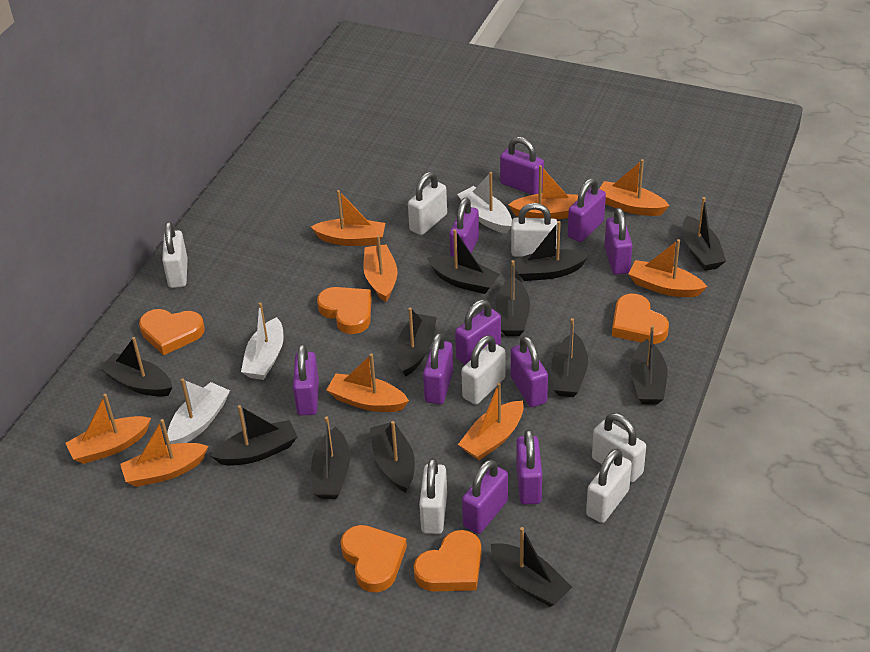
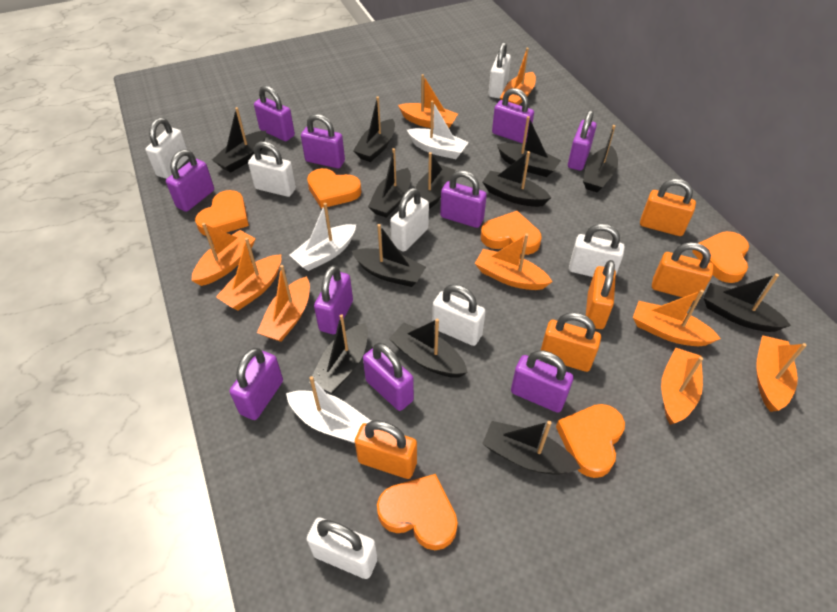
orange heart: [139,309,205,355] [317,287,372,334] [341,525,407,592] [414,530,481,591] [612,294,669,344] = 5 -> [195,190,249,236] [307,168,361,209] [377,474,458,550] [481,211,542,255] [556,404,625,478] [692,231,749,283] = 6
orange padlock: none = 0 -> [355,420,417,479] [541,312,601,372] [586,260,616,329] [640,179,696,236] [652,242,714,301] = 5

